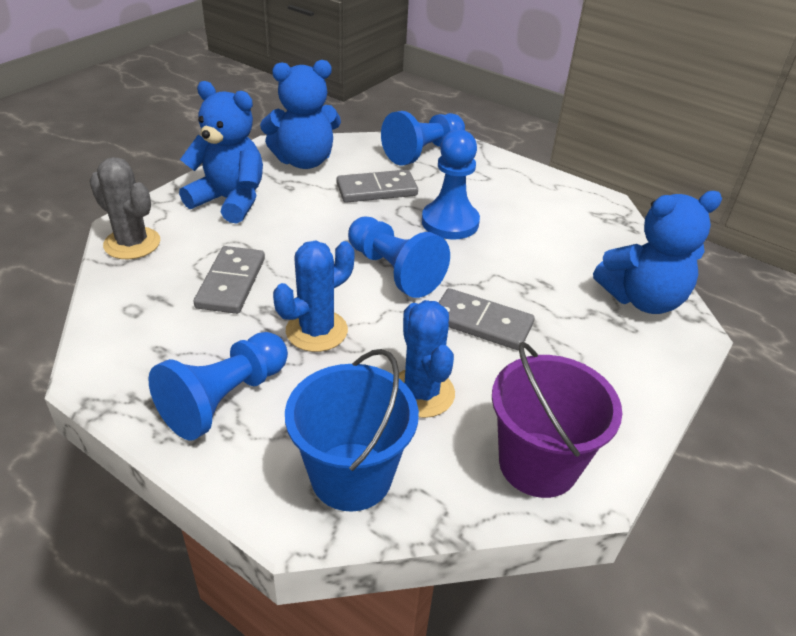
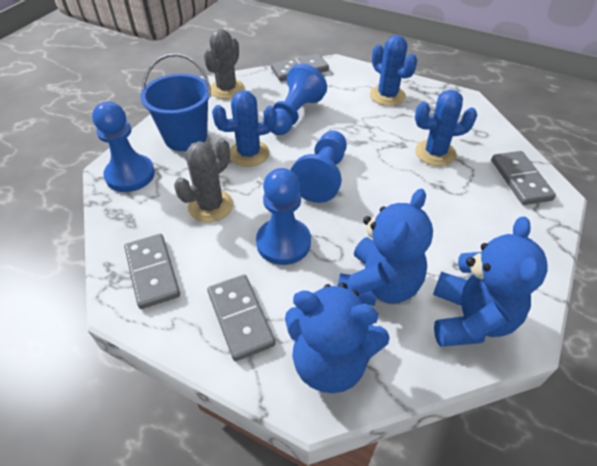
blue cactus: [273,241,354,352] [399,300,455,418] = 2 -> [212,90,277,167] [370,35,417,106] [415,90,477,166] = 3
grey cactus: [89,157,160,259] = 1 -> [174,138,233,222] [204,29,245,99] = 2
grey domino: [193,246,265,314] [336,170,418,203] [438,288,534,350] = 3 -> [124,234,180,309] [207,275,276,361] [271,54,329,81] [491,151,556,205] = 4
purple bucket: [492,342,622,498] = 1 -> none = 0

